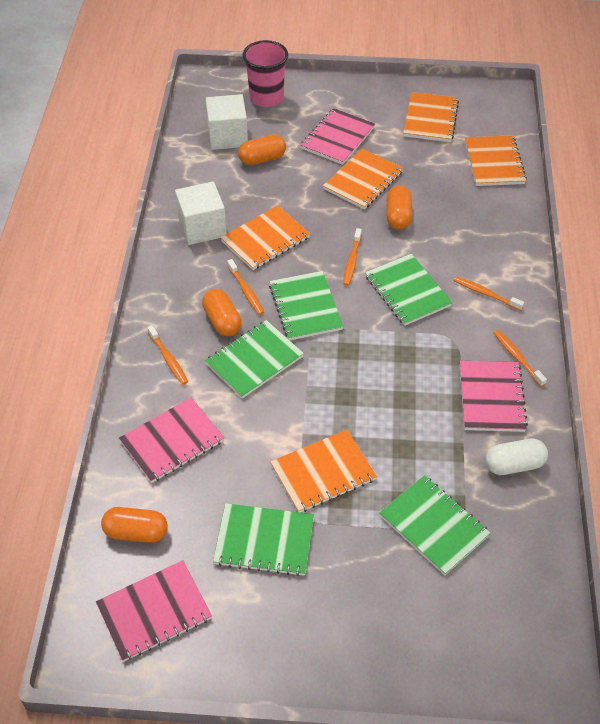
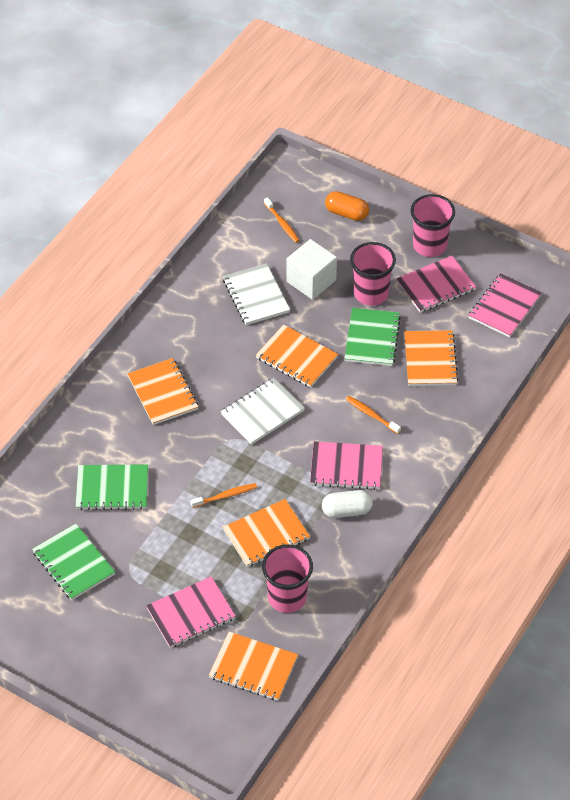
green notebook: [205,320,304,398] [213,503,314,576] [269,271,344,340] [365,254,452,326] [379,475,490,575] = 5 -> [32,524,115,600] [76,464,148,510] [344,308,401,366] = 3
orange capsule: [101,507,168,543] [202,289,242,336] [238,134,286,165] [387,185,412,229] = 4 -> [325,191,369,221] = 1
orange toothbrush: [147,325,188,385] [227,259,264,315] [343,228,362,286] [453,276,524,311] [493,330,547,387] = 5 -> [191,483,257,508] [264,197,300,243] [346,396,401,434] = 3
pink cup: [242,40,288,107] = 1 -> [262,544,313,613] [350,242,396,306] [410,194,455,257] = 3
white cube: [175,181,227,245] [206,94,248,150] = 2 -> [286,239,337,300] = 1
white notebook: none = 0 -> [221,378,305,445] [223,263,290,325] = 2

